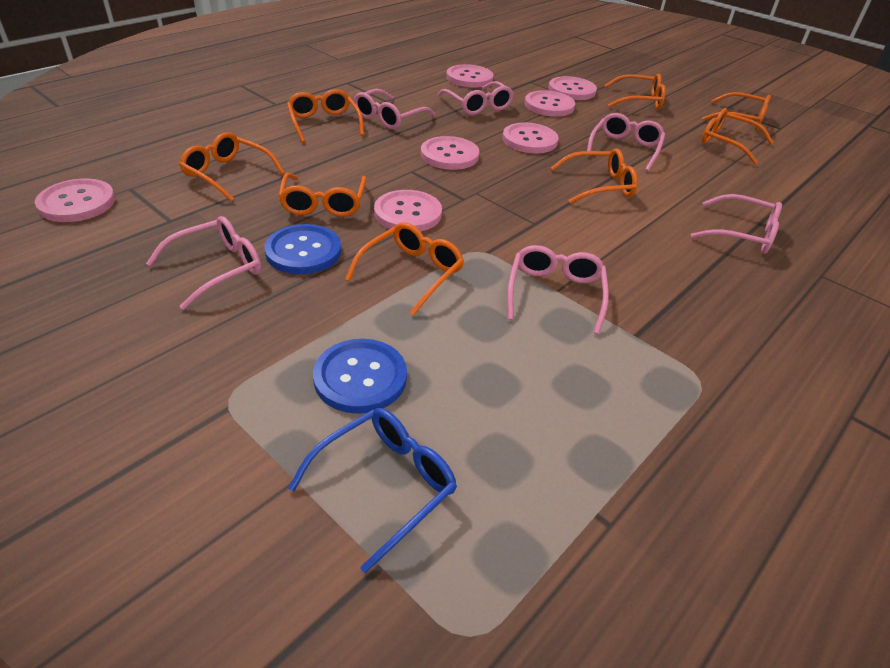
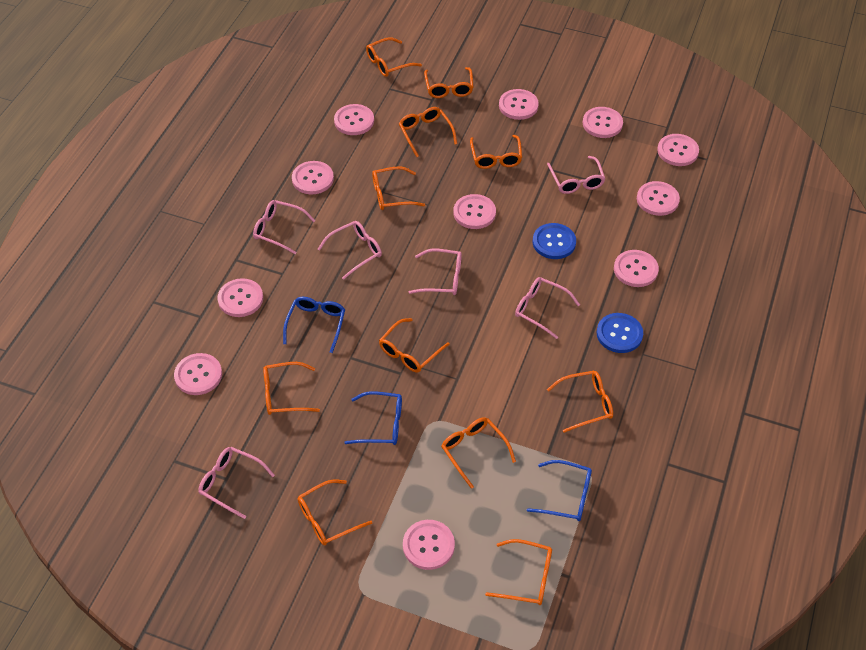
blue glasses: [288,408,457,573] = 1 -> [283,297,345,353] [344,391,402,445] [527,460,592,521] = 3
orange glasses: [179,132,285,202] [278,173,366,217] [287,89,364,143] [345,222,464,316] [551,148,638,204] [604,73,666,109] [702,92,771,130] [702,108,774,164] = 8 -> [263,362,320,415] [298,480,372,545] [366,38,422,77] [372,166,425,210] [379,318,450,373] [399,107,457,157] [424,67,473,98] [441,417,516,489] [470,135,522,169] [485,539,552,605] [547,371,613,433] = 11
pink button: [35,179,115,222] [374,190,442,231] [421,136,479,170] [446,64,493,88] [502,123,558,153] [524,90,575,117] [548,76,597,100] = 7 -> [174,353,222,395] [218,278,263,317] [292,161,334,194] [334,104,374,135] [403,520,455,570] [453,194,496,229] [499,89,539,120] [583,107,623,138] [614,250,659,287] [637,181,680,216] [657,134,699,166] = 11

